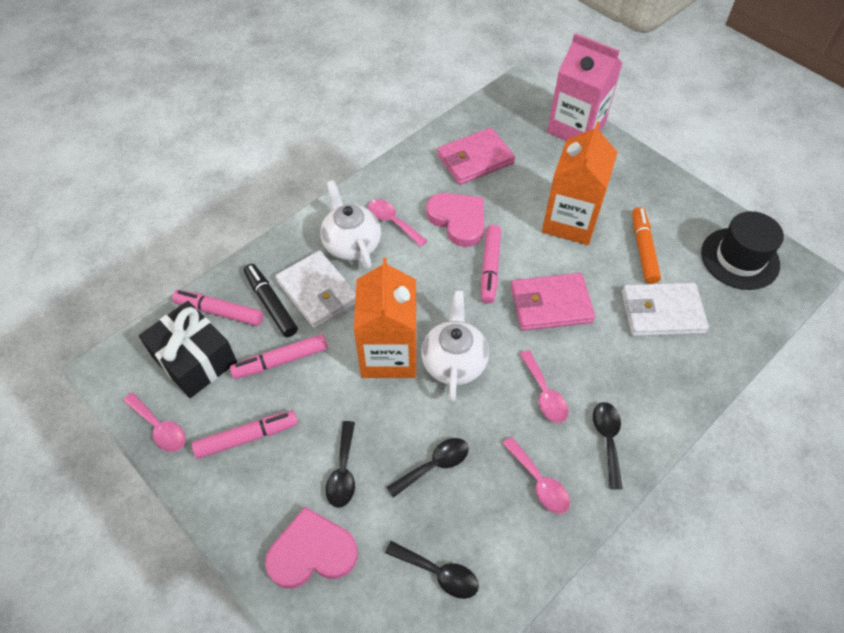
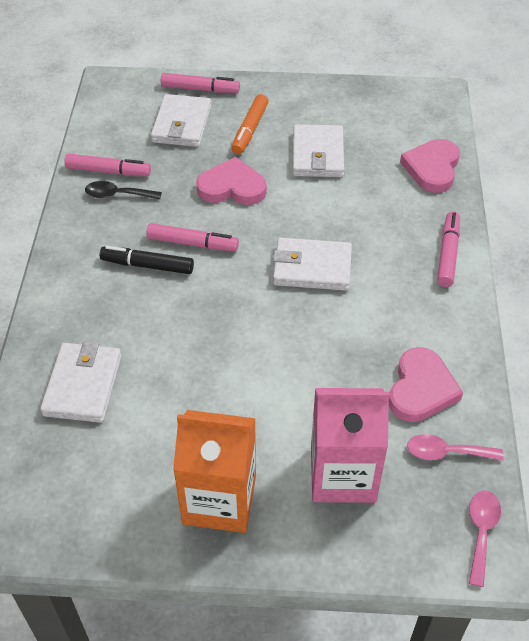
black gift: [139,301,237,398] = 1 -> none = 0
black hat: [701,211,784,290] = 1 -> none = 0
black spoon: [326,421,355,508] [385,541,479,599] [387,438,469,498] [593,402,623,489] = 4 -> [85,181,162,200] = 1
orange carton: [354,258,417,378] [542,122,618,245] = 2 -> [173,410,256,533] = 1
pink heart: [265,507,358,589] [426,193,484,247] = 2 -> [196,157,267,205] [389,347,463,422] [400,139,460,193] = 3
pink spoon: [123,392,186,452] [368,199,427,247] [502,437,570,514] [520,350,568,423] = 4 -> [407,434,504,461] [469,491,501,587] = 2
pink wallet: [437,128,515,185] [511,273,595,331] = 2 -> none = 0
white teapot: [321,180,381,269] [421,290,489,402] = 2 -> none = 0
white wallet: [275,250,356,329] [622,283,709,336] = 2 -> [40,341,122,423] [151,94,211,147] [273,238,352,291] [293,124,344,177] = 4

